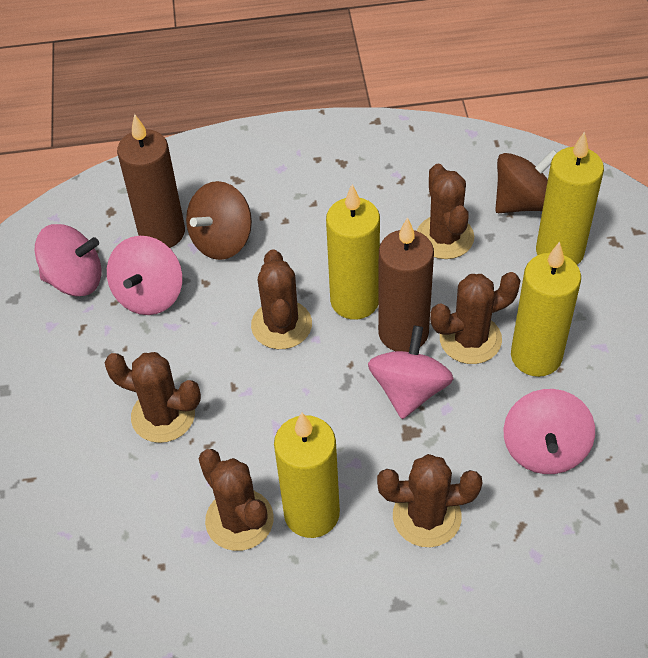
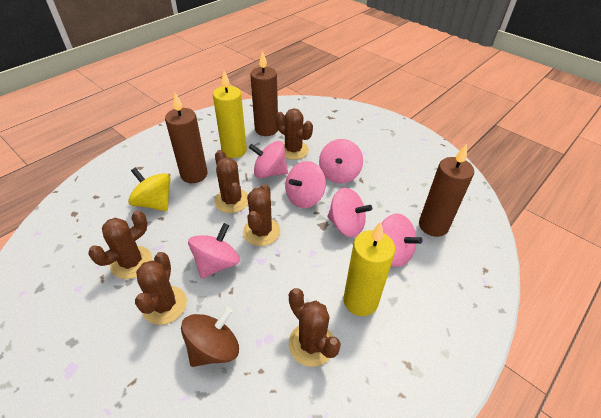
brown candle: [117,114,185,248] [378,217,434,352] = 2 -> [165,92,208,183] [250,51,278,136] [419,143,474,237] = 3
brown spinning top: [186,181,252,260] [495,149,557,213] = 2 -> [181,307,239,367] = 1
pink spinning top: [35,224,101,296] [107,236,182,315] [368,326,453,419] [504,389,595,474] = 4 -> [188,223,240,279] [249,141,288,178] [285,161,326,208] [319,139,363,184] [327,188,372,237] [382,213,423,267] = 6
yellow candle: [274,413,340,538] [326,184,380,320] [511,242,581,377] [536,131,604,265] = 4 -> [213,71,247,158] [344,221,395,316] = 2
yellow spinning top: none = 0 -> [128,168,171,211] = 1

